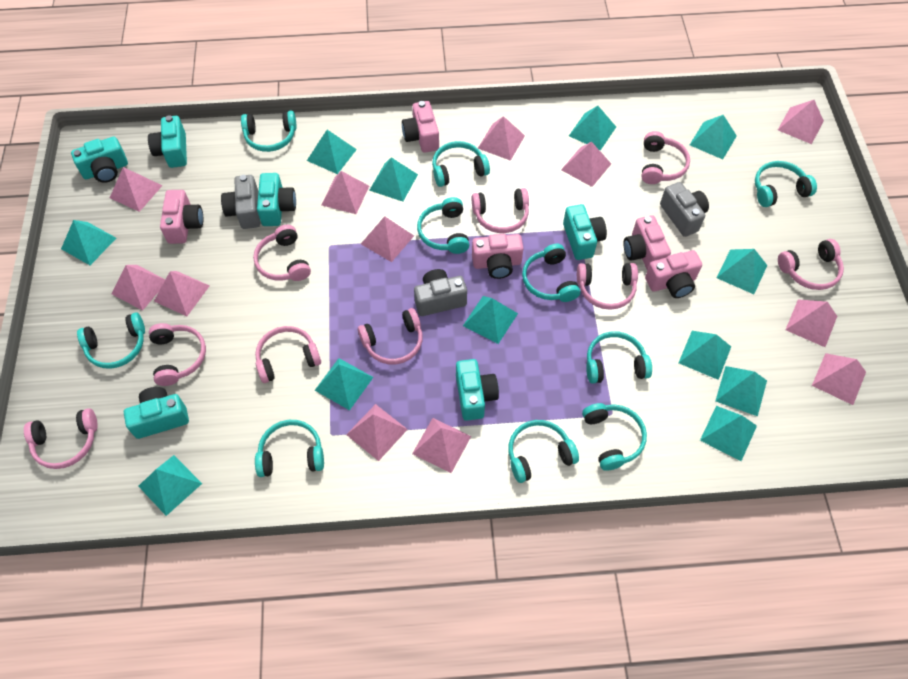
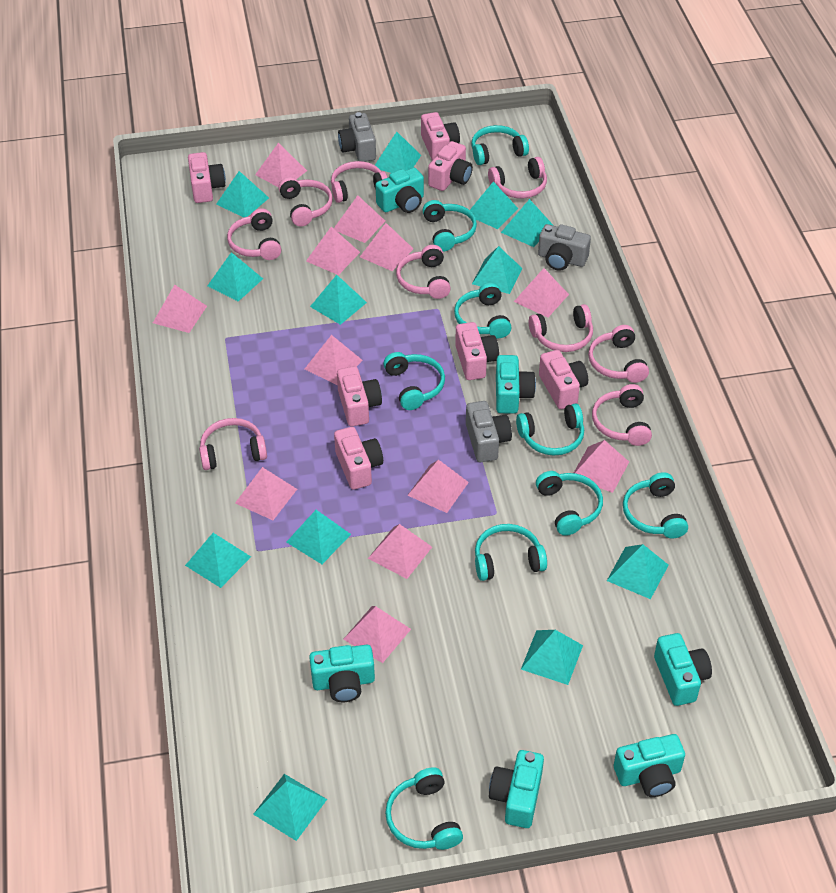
pink camera: [160,190,203,244] [402,101,439,153] [472,234,523,279] [624,215,671,270] [645,250,702,298] = 5 -> [188,152,226,203] [334,427,383,490] [337,366,382,427] [421,112,460,161] [428,141,473,191] [455,322,499,380] [539,350,588,409] = 7
turquoise headphones: [77,312,145,369] [241,110,297,152] [255,420,324,477] [417,197,469,254] [432,141,490,187] [508,420,579,483] [522,244,580,302] [582,403,647,471] [586,331,652,384] [755,161,817,207] = 10 -> [383,352,445,410] [385,767,463,850] [422,200,477,251] [454,283,512,338] [471,125,529,165] [475,524,547,581] [516,403,584,456] [536,471,603,536] [623,472,688,539] = 9

